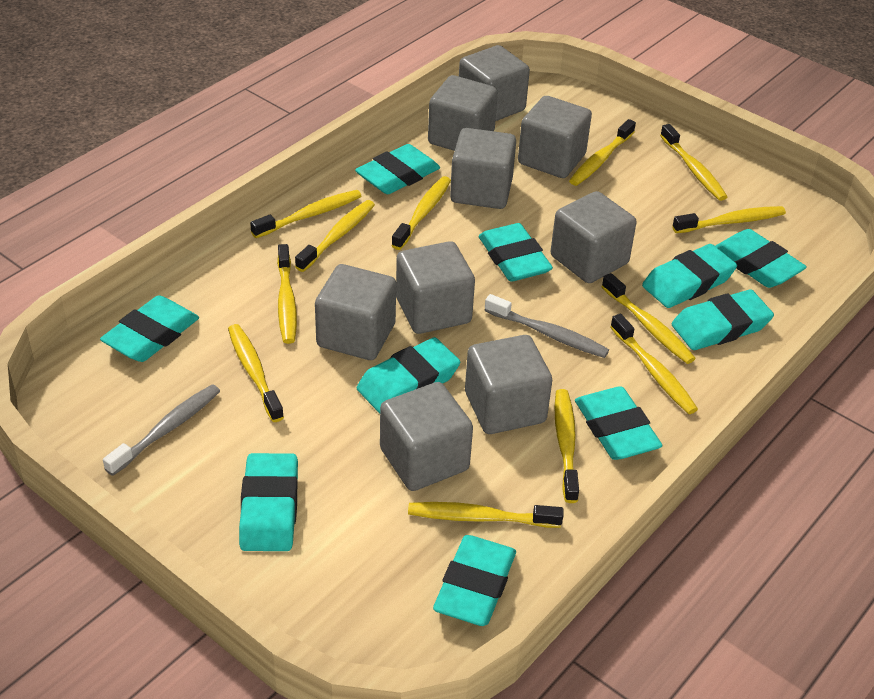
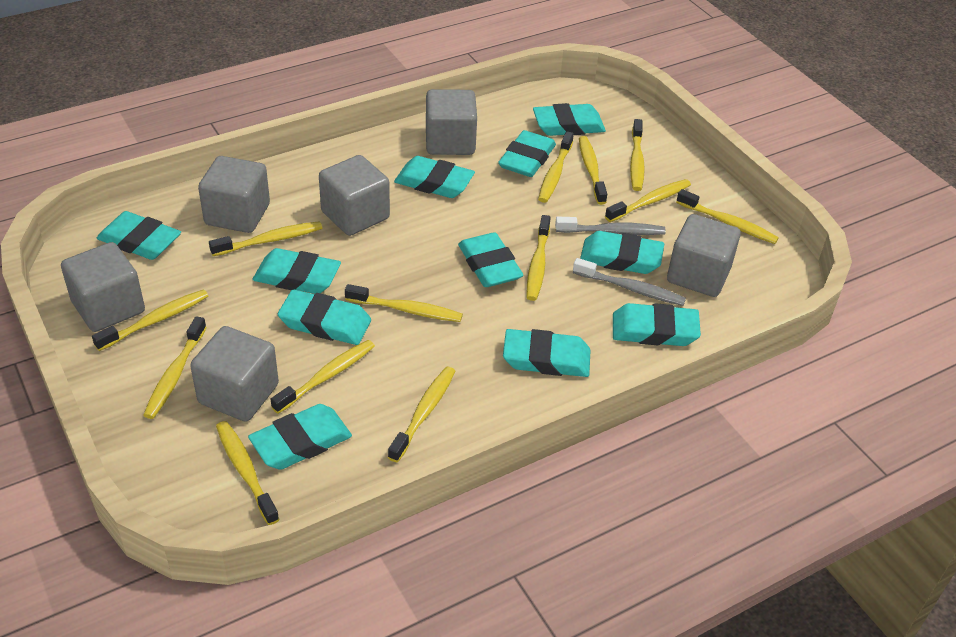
grey cube: [315,264,396,360] [380,382,473,491] [396,241,475,334] [428,75,498,151] [450,128,516,209] [459,45,530,121] [465,335,552,434] [518,96,592,178] [551,191,637,283] = 9 -> [61,242,145,332] [190,326,279,422] [198,156,270,233] [319,155,390,236] [426,89,477,155] [667,214,741,297] = 6
turquoise eraser: [100,295,199,362] [239,453,298,551] [355,144,440,194] [357,337,460,413] [433,535,516,626] [478,223,553,282] [575,386,662,460] [642,244,737,308] [672,289,774,350] [715,229,807,288] = 10 -> [97,211,181,260] [248,404,352,470] [252,248,341,294] [278,289,371,345] [394,156,475,198] [458,232,523,287] [498,130,556,177] [503,329,591,377] [533,103,606,136] [580,231,664,274] [613,303,701,346] = 11
yellow toothbrush: [228,324,284,422] [250,190,361,238] [277,244,297,344] [295,200,375,272] [391,176,451,250] [408,502,563,528] [554,389,579,503] [569,119,636,186] [602,273,696,364] [610,314,698,414] [660,124,727,201] [672,206,786,233] = 12 -> [92,289,208,351] [143,316,207,419] [209,221,322,256] [216,421,280,525] [271,340,375,414] [345,284,463,322] [388,367,455,462] [527,215,551,301] [538,131,574,203] [579,136,607,205] [605,179,691,222] [630,119,645,191] [676,189,779,244] = 13

